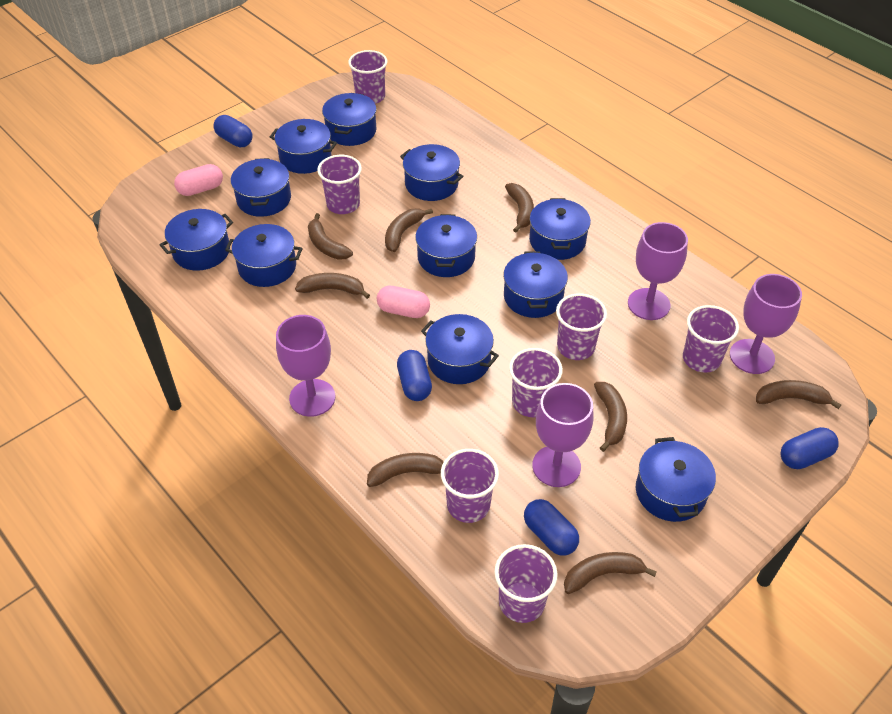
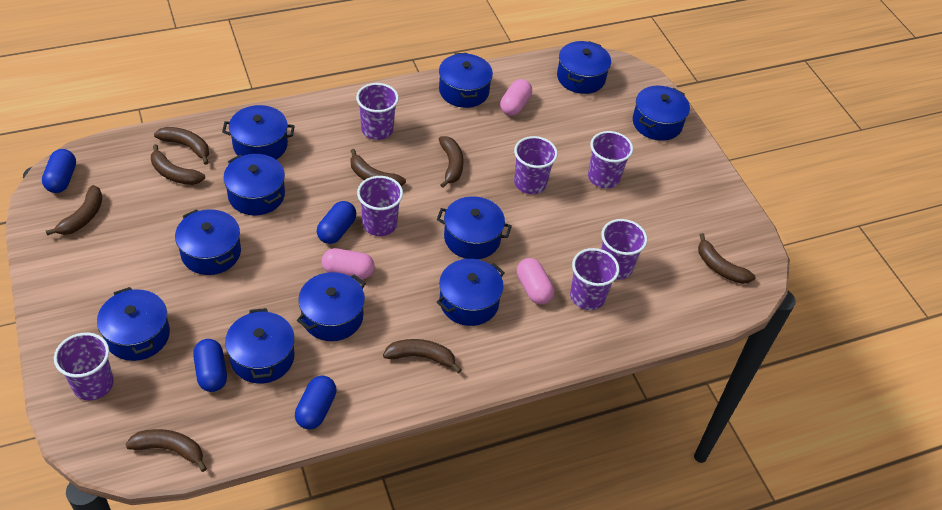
pink capsule: [174,164,223,196] [377,286,430,318] = 2 -> [322,248,375,280] [500,79,532,116] [517,258,554,305] = 3
purple goblet: [276,315,335,417] [532,383,593,487] [628,222,688,320] [730,274,802,374] = 4 -> none = 0

